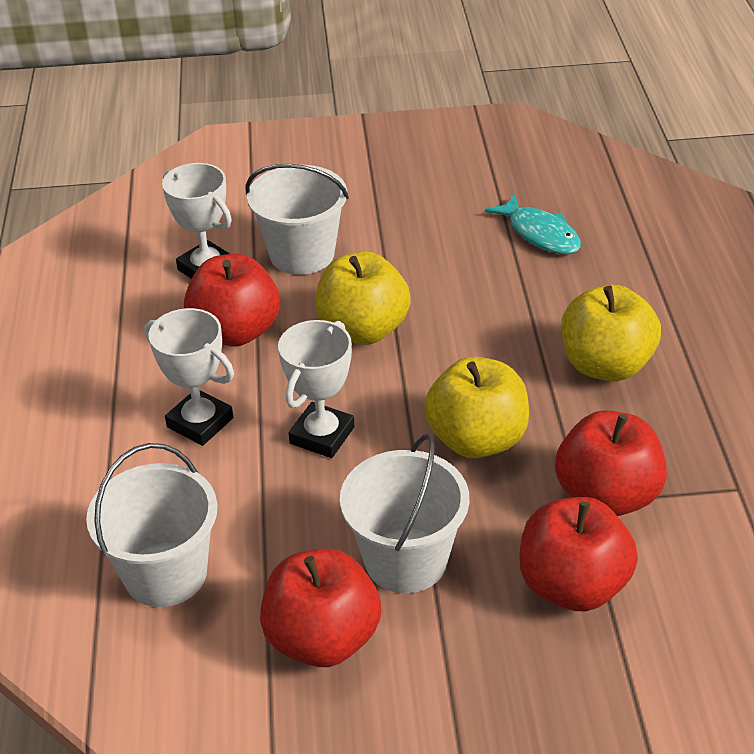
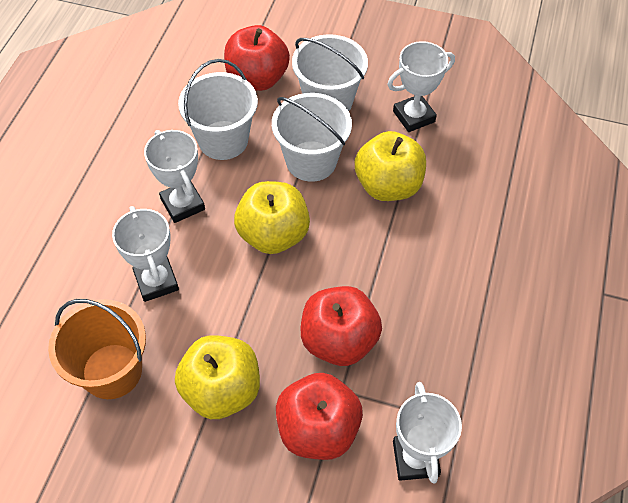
orange bucket: none = 0 -> [48,299,146,399] = 1
red apple: [184,254,280,347] [260,548,381,667] [519,497,638,612] [555,410,667,516] = 4 -> [224,25,290,91] [276,373,363,460] [301,286,382,366] = 3
turquoise fish: [485,194,581,254] = 1 -> none = 0
white trophy: [144,308,234,446] [162,163,232,279] [278,320,354,458] = 3 -> [112,206,179,302] [144,130,205,223] [387,41,455,132] [393,382,462,483] = 4

